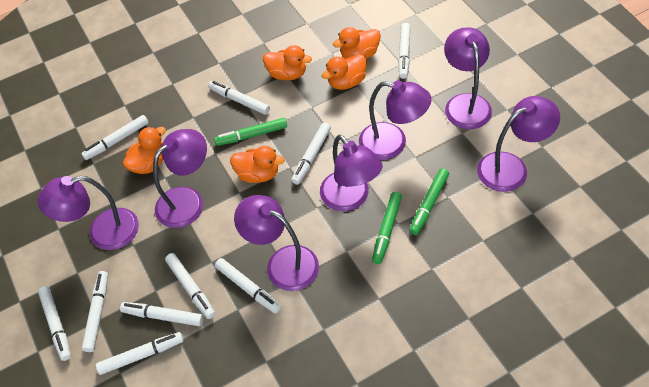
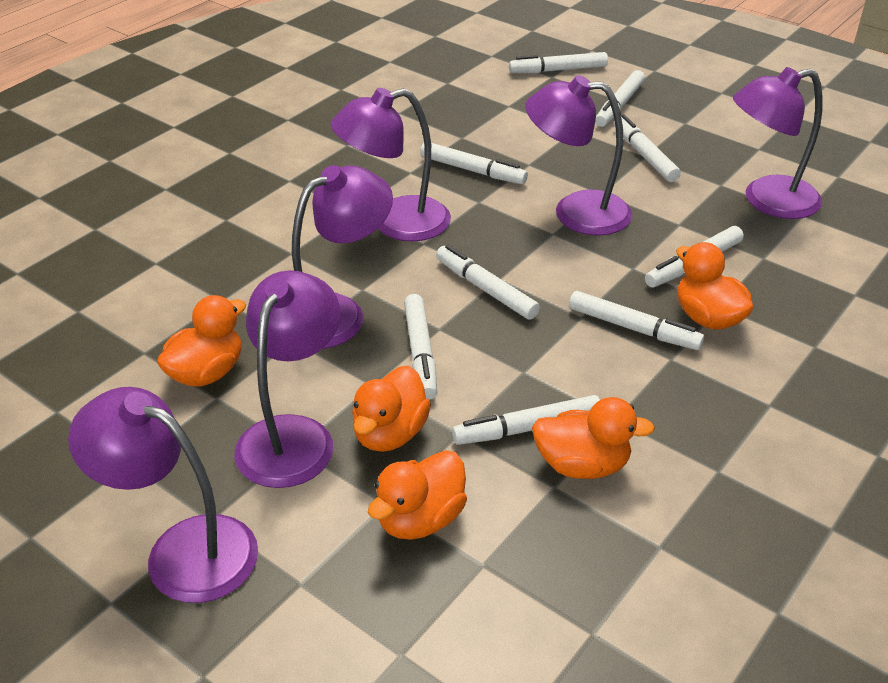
green marker: [214,118,287,146] [372,192,402,264] [409,168,449,235] = 3 -> none = 0
purple lamp: [38,176,139,250] [153,129,207,228] [234,195,319,291] [320,135,383,211] [359,80,432,160] [444,27,492,129] [477,96,560,192] = 7 -> [68,387,258,603] [234,270,340,488] [292,165,393,349] [330,88,451,241] [526,75,632,235] [733,67,823,219] = 6
white marker: [38,286,71,361] [81,115,149,160] [82,271,108,352] [96,332,184,375] [120,302,204,326] [165,253,215,319] [208,81,270,115] [215,258,281,314] [291,122,331,185] [398,23,410,79] = 10 -> [404,294,437,400] [420,143,528,184] [436,245,540,320] [452,395,600,445] [509,52,608,73] [569,291,704,350] [595,70,645,127] [613,114,681,182] [645,226,744,287] = 9

